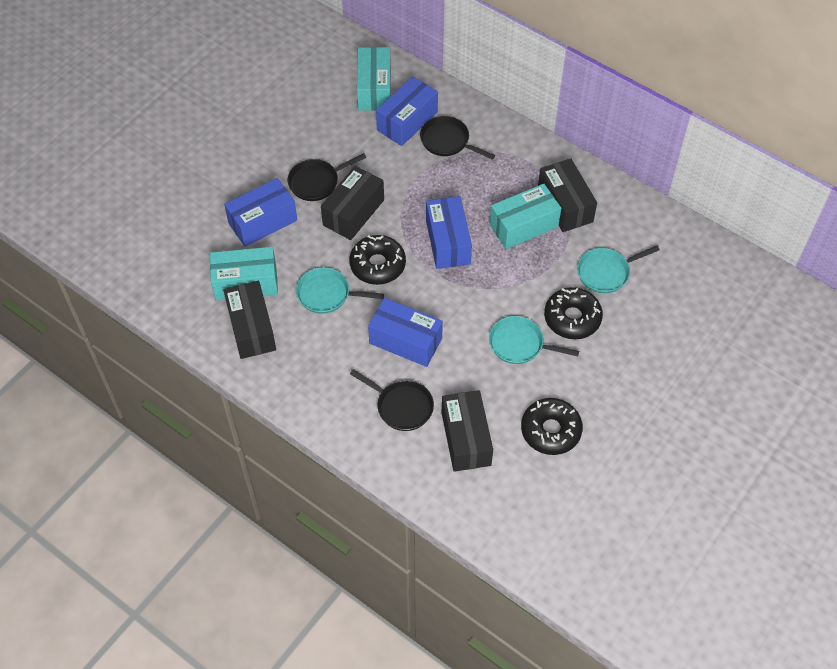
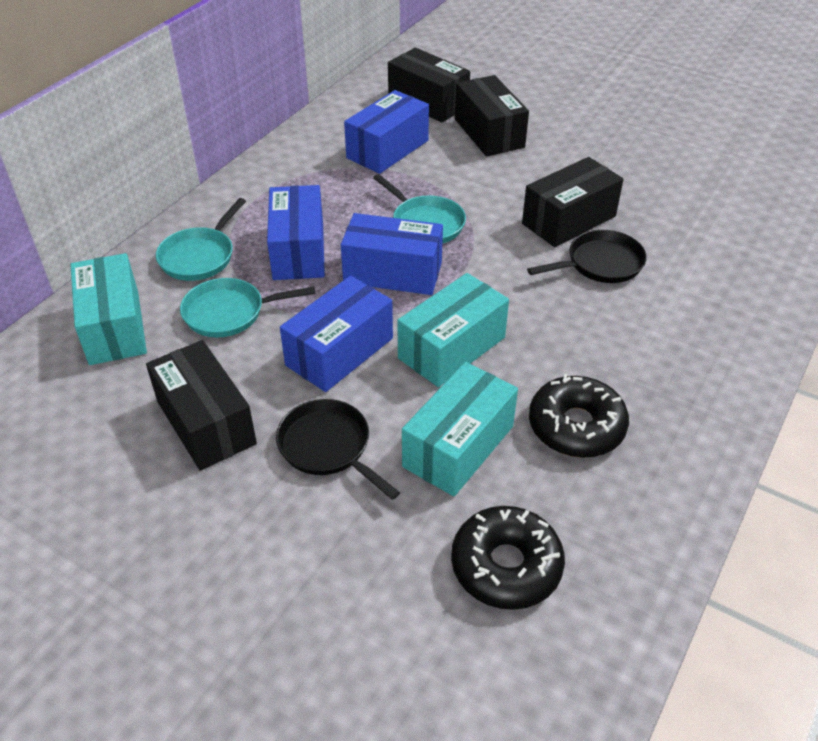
black donut: [349,235,406,285] [521,398,583,455] [544,287,603,339] = 3 -> [451,506,565,610] [529,374,629,458] = 2
black pan: [288,154,366,201] [350,369,434,431] [420,116,495,160] = 3 -> [276,399,400,500] [527,230,647,283] = 2

